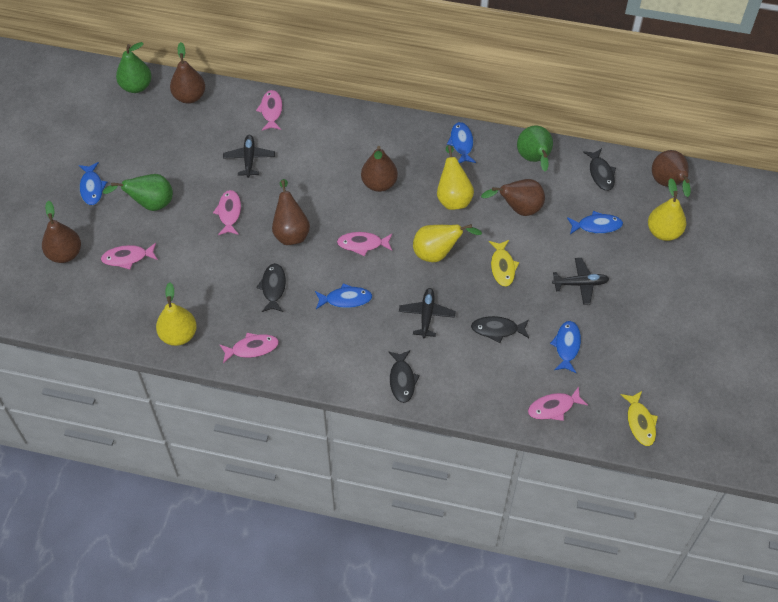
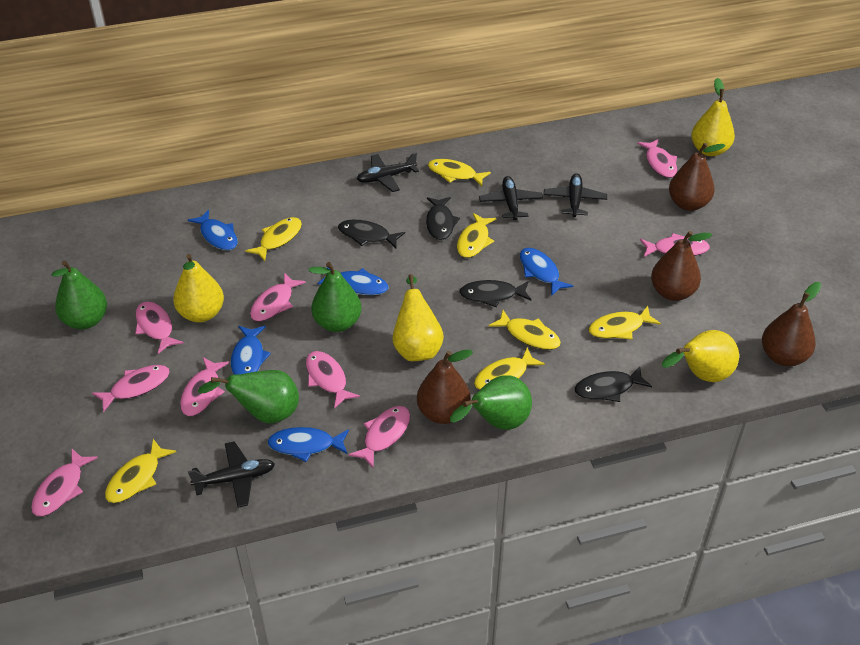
black plane: [223,135,275,178] [399,288,456,338] [552,258,609,305] = 3 -> [188,441,275,508] [357,153,419,192] [479,176,543,220] [544,173,607,217] = 4
brown pear: [42,200,81,263] [170,42,205,104] [272,179,310,245] [361,146,398,192] [481,179,545,216] [652,150,691,197] = 6 -> [417,350,473,424] [651,231,712,301] [669,143,726,211] [762,282,821,366] = 4
green pear: [103,174,173,211] [116,42,152,93] [517,125,553,171] = 3 -> [51,261,107,329] [198,370,299,423] [308,262,361,332] [450,375,532,430] = 4
pink fish: [101,243,158,270] [213,190,241,235] [219,333,279,363] [256,90,283,130] [337,232,392,256] [528,386,588,421] = 6 -> [31,449,98,517] [92,365,170,412] [135,302,184,354] [180,357,229,416] [250,273,306,322] [306,351,360,409] [348,406,410,469] [637,139,677,178] [640,233,710,257] = 9
yellow fish: [489,240,519,287] [621,391,658,446] = 2 -> [105,439,176,503] [245,217,302,261] [428,159,491,186] [457,213,496,258] [474,347,545,390] [489,310,561,350] [589,306,661,340] = 7

